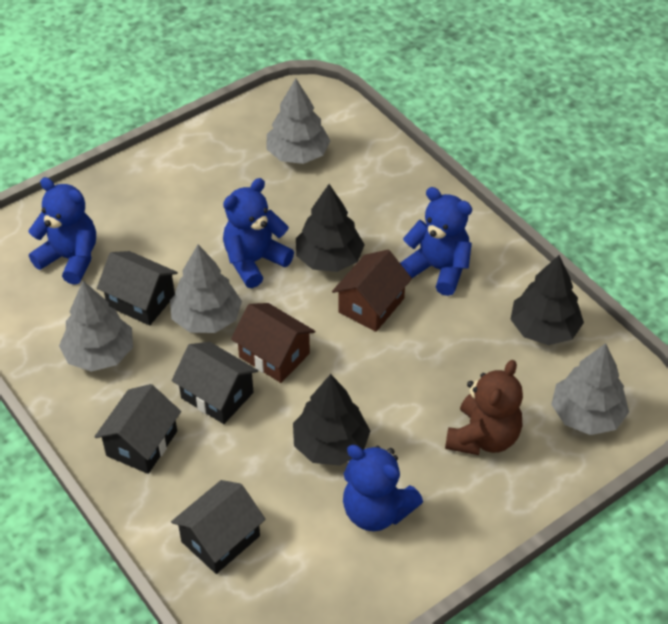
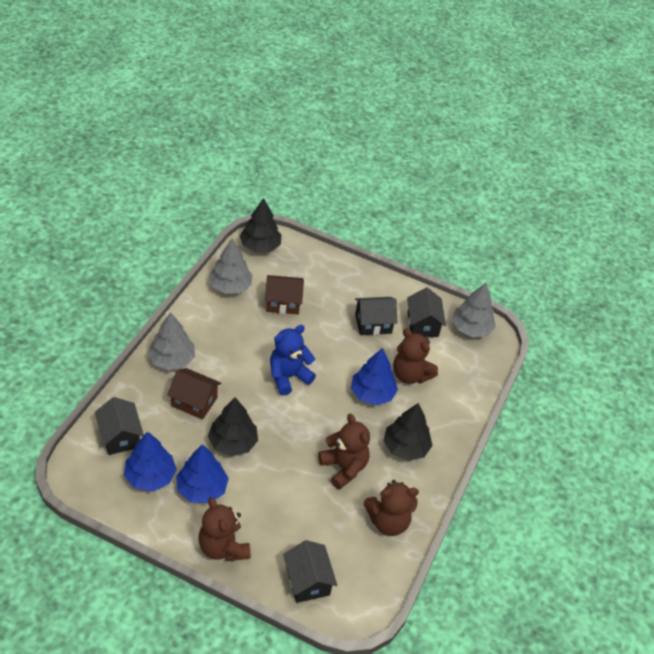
blue teddy bear: [28,177,96,285] [223,178,294,288] [343,445,423,531] [400,187,472,296] = 4 -> [270,325,316,395] = 1
blue tree: none = 0 -> [124,431,177,492] [176,444,229,503] [351,348,398,405] = 3
brown teddy bear: [445,360,523,455] = 1 -> [198,497,251,562] [318,414,370,490] [364,480,419,536] [393,328,438,384] = 4
grey tree: [59,281,133,372] [170,245,242,333] [266,78,330,164] [551,343,629,435] = 4 -> [148,312,195,370] [209,238,253,294] [452,283,496,337] = 3

